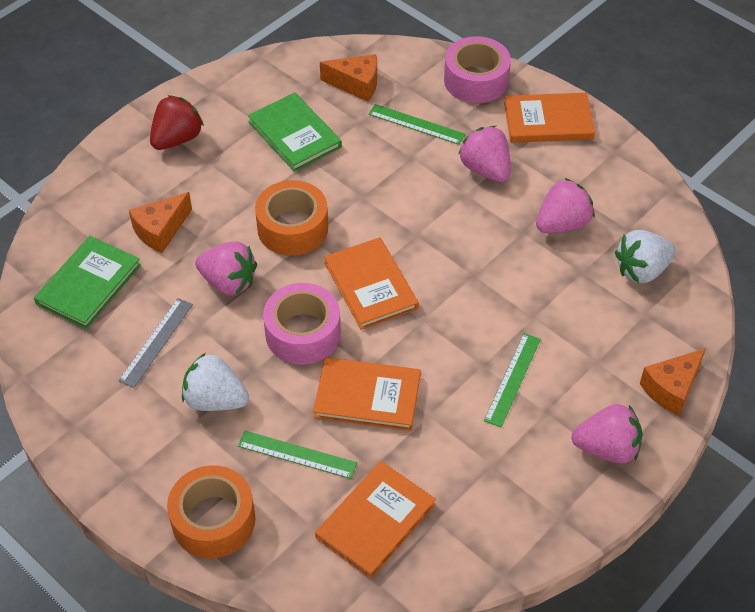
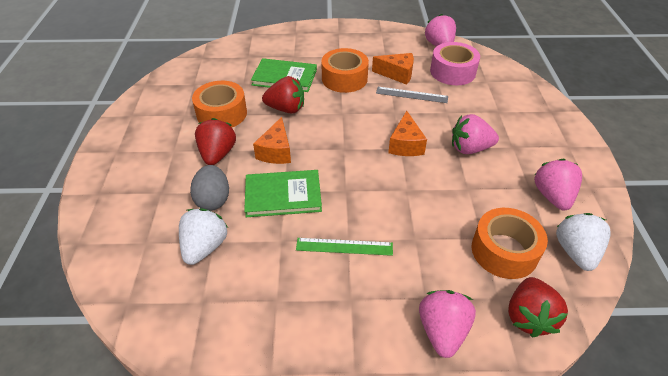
green ruler: [238,431,357,479] [369,104,465,145] [484,333,541,427] = 3 -> [296,238,393,256] = 1
grey egg: none = 0 -> [190,165,229,211] = 1
orange book: [313,357,421,431] [315,461,436,579] [324,237,419,330] [504,93,595,143] = 4 -> none = 0
orange tape: [167,465,255,559] [255,180,328,256] = 2 -> [192,81,247,127] [321,48,369,93] [472,208,548,279] = 3
pink tape: [263,283,341,364] [444,36,511,103] = 2 -> [430,42,480,85] = 1
red strawberry: [150,95,204,150] = 1 -> [195,118,236,165] [262,76,304,114] [508,277,568,338] = 3

